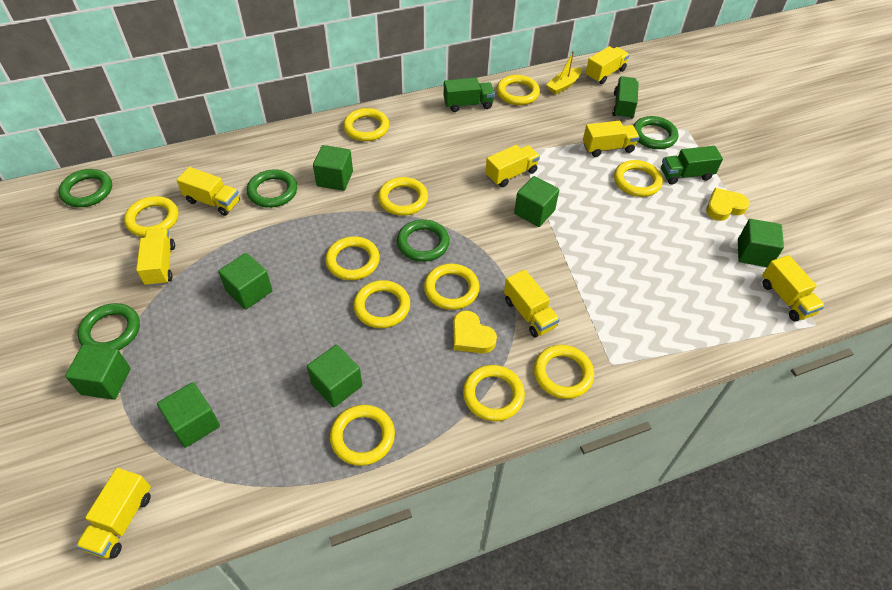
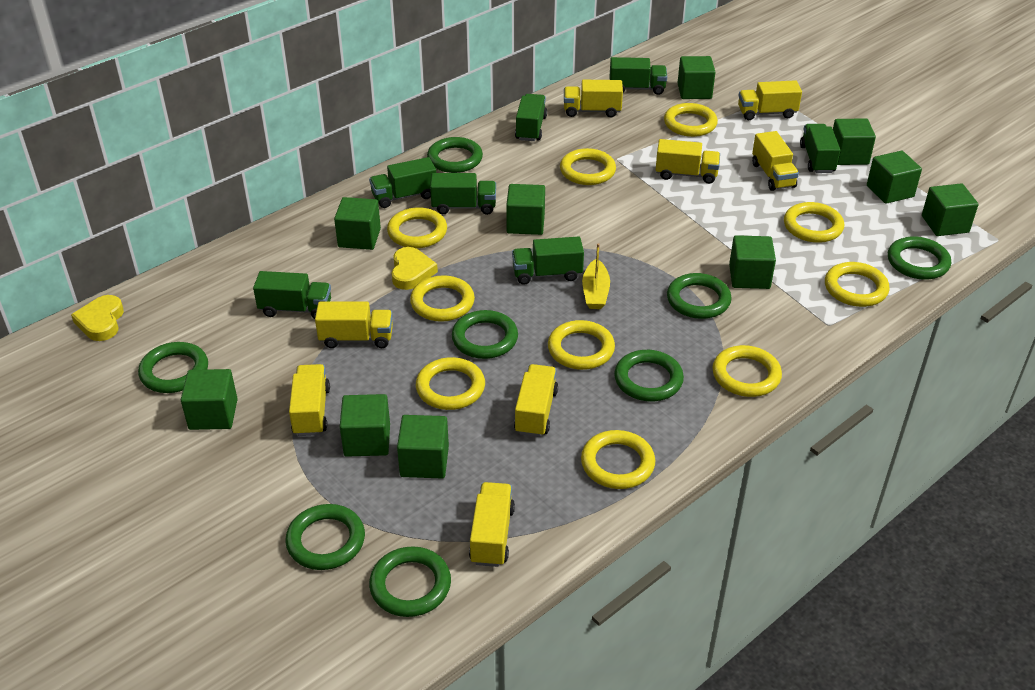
green cube: [65,344,131,400] [157,382,220,448] [218,253,273,310] [307,345,362,408] [313,145,353,191] [514,176,559,227] [738,219,784,267] = 7 -> [181,369,238,430] [334,197,381,250] [340,394,390,457] [397,415,449,478] [506,184,545,235] [678,56,715,99] [729,235,776,289] [833,118,876,165] [867,151,922,204] [922,183,979,236] = 10
green ring: [58,169,112,207] [78,303,140,350] [247,170,297,208] [397,219,450,262] [633,116,678,149] = 5 -> [138,342,208,393] [285,504,365,570] [369,546,451,617] [427,137,483,173] [452,310,518,359] [614,350,684,401] [667,273,732,319] [888,237,951,280] = 8
green truck: [444,78,495,112] [612,76,639,120] [661,146,723,185] = 3 -> [253,271,331,319] [369,157,436,208] [430,173,496,215] [512,236,584,285] [515,94,547,141] [610,57,667,95] [800,124,840,173] = 7
yellow ring: [124,196,178,237] [325,236,380,280] [330,405,395,466] [343,108,389,141] [354,280,410,328] [378,177,428,216] [424,264,480,310] [463,365,525,421] [496,75,540,105] [534,345,594,399] [614,160,663,197] = 11 -> [387,207,447,248] [410,275,475,322] [416,357,485,410] [548,320,615,370] [560,148,616,185] [581,430,655,489] [664,103,718,137] [712,345,782,397] [784,202,844,243] [825,262,890,307] = 10

